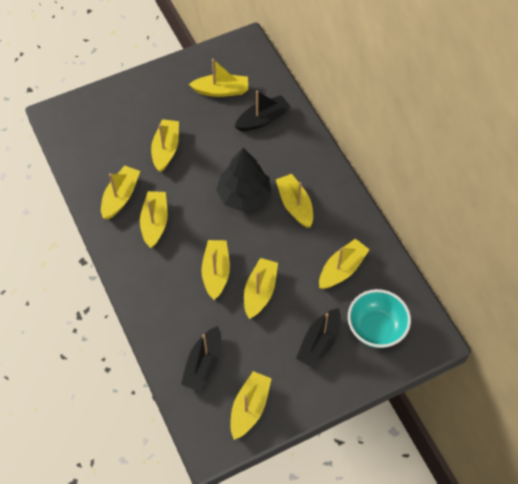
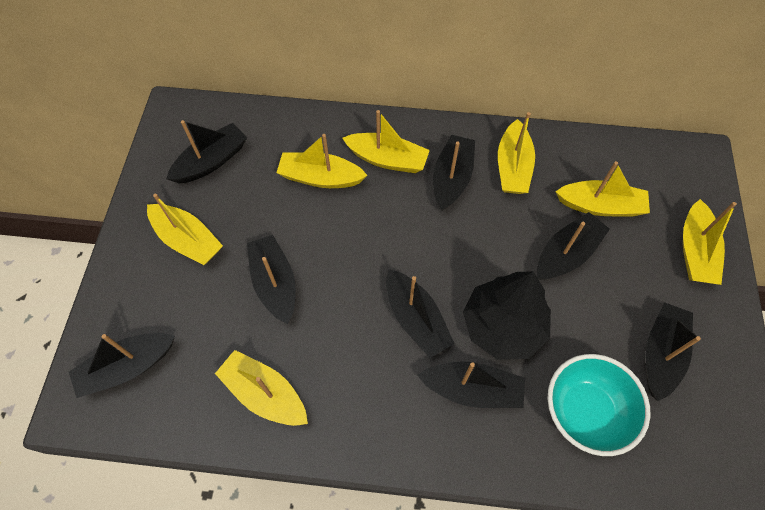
black boat: [181,326,221,392] [235,91,291,131] [296,308,341,368] = 3 -> [69,333,175,398] [166,120,247,184] [247,235,296,324] [386,269,455,358] [417,362,525,408] [433,135,475,211] [537,212,610,280] [645,302,701,401] = 8
yellow boat: [101,165,140,219] [140,191,168,248] [151,119,179,172] [189,59,248,97] [201,240,230,300] [231,371,272,440] [244,258,278,319] [276,174,313,228] [319,239,370,289] = 9 -> [147,194,223,265] [215,350,308,426] [276,134,368,188] [342,110,430,173] [498,112,535,194] [555,161,650,216] [683,199,737,285] = 7

